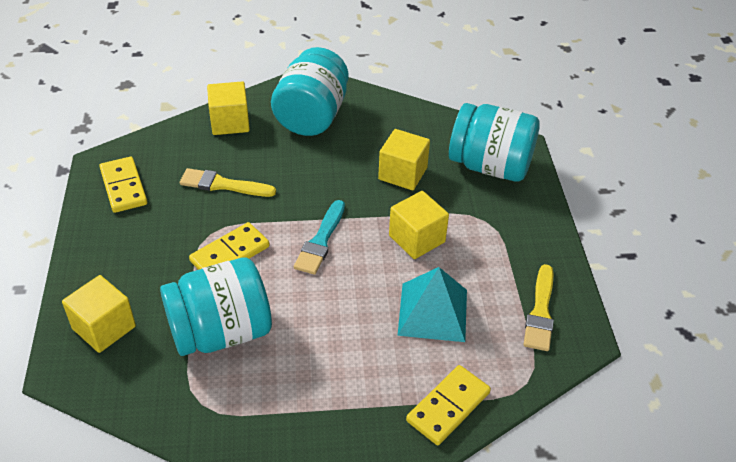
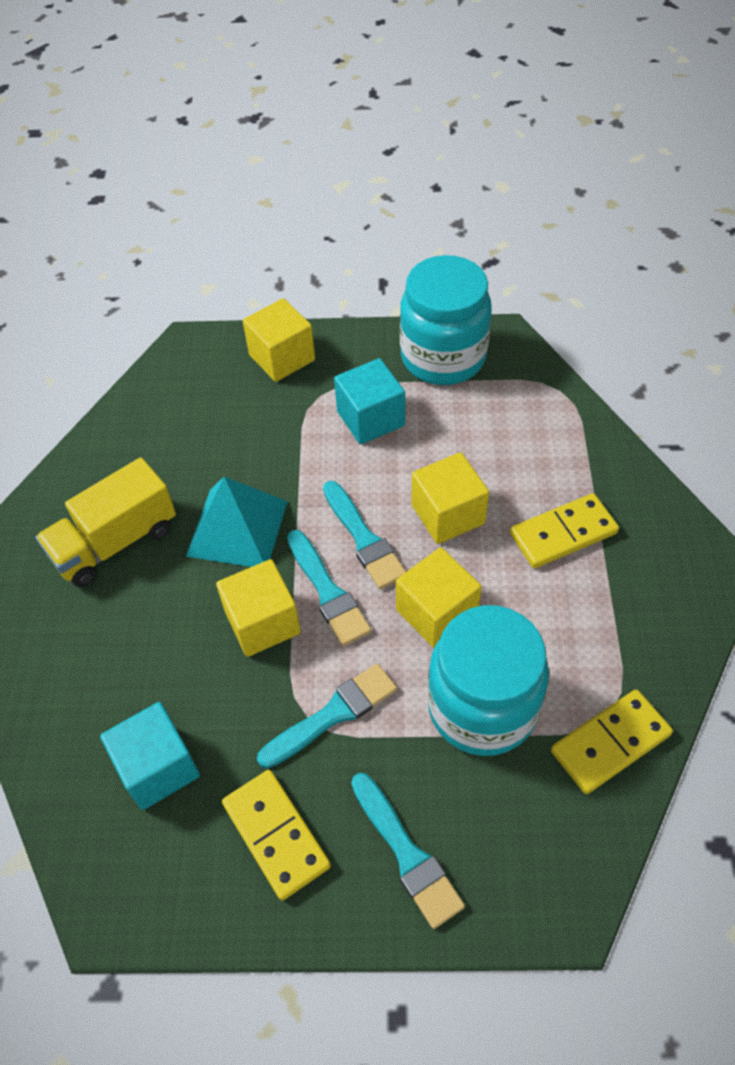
turquoise brush: [294,200,345,275] = 1 -> [257,663,397,769] [287,530,371,646] [323,481,406,589] [351,773,465,929] = 4
turquoise cube: none = 0 -> [100,702,200,810] [334,358,405,444] = 2
turquoise jar: [160,257,272,356] [271,47,349,136] [449,103,540,182] = 3 -> [400,255,492,385] [427,605,549,756] = 2
yellow brush: [180,168,276,197] [523,264,554,351] = 2 -> none = 0
yellow truck: none = 0 -> [35,457,176,587] = 1

